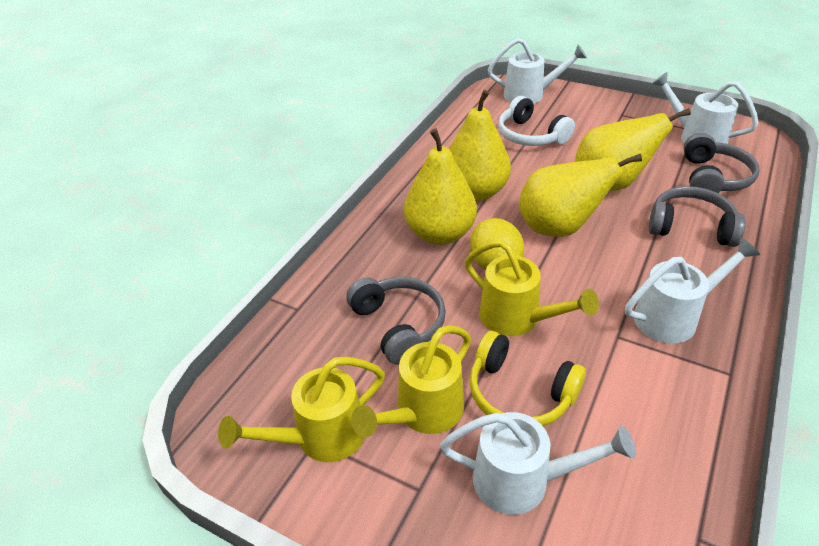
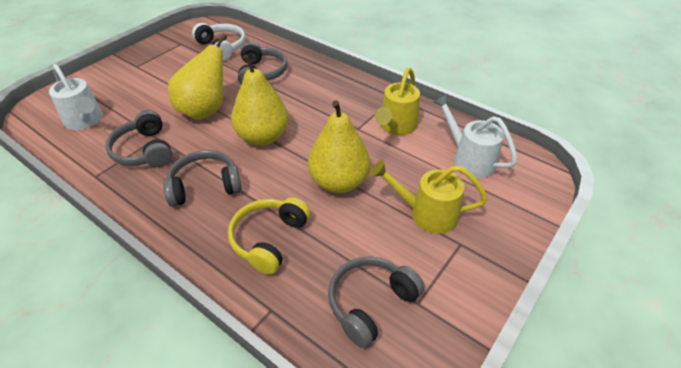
grey headphones: [346,277,446,365] [649,186,746,247] [684,133,759,193] = 3 -> [106,110,172,167] [163,150,242,207] [238,42,288,84] [328,256,425,348] = 4
white watering can: [440,412,636,515] [488,38,587,104] [625,237,760,344] [652,72,759,144] = 4 -> [49,64,103,130] [433,94,517,178] = 2
yellow lemon: [470,218,524,270] = 1 -> none = 0
yellow pear: [404,129,477,245] [449,90,511,201] [519,154,642,237] [575,108,691,191] = 4 -> [168,34,227,120] [231,55,289,146] [308,100,370,193] = 3
yellow watering can: [218,357,385,462] [351,325,471,437] [465,240,599,336] = 3 -> [370,160,488,234] [375,67,420,135] = 2

